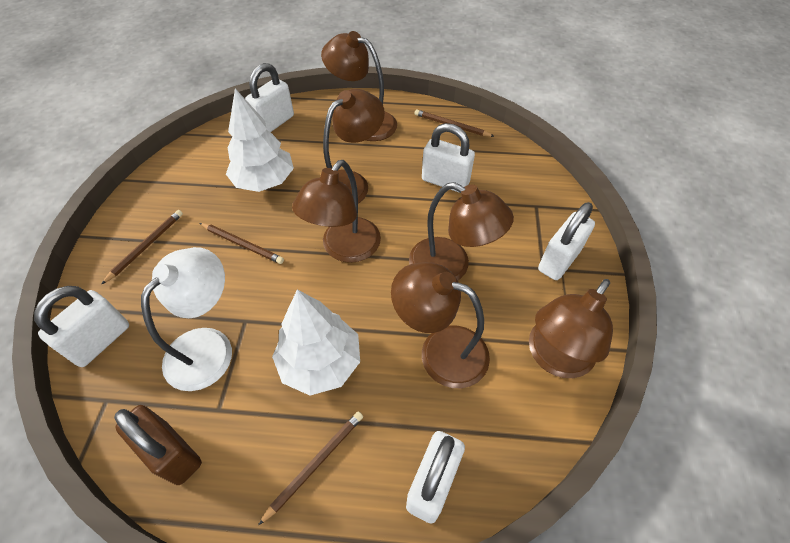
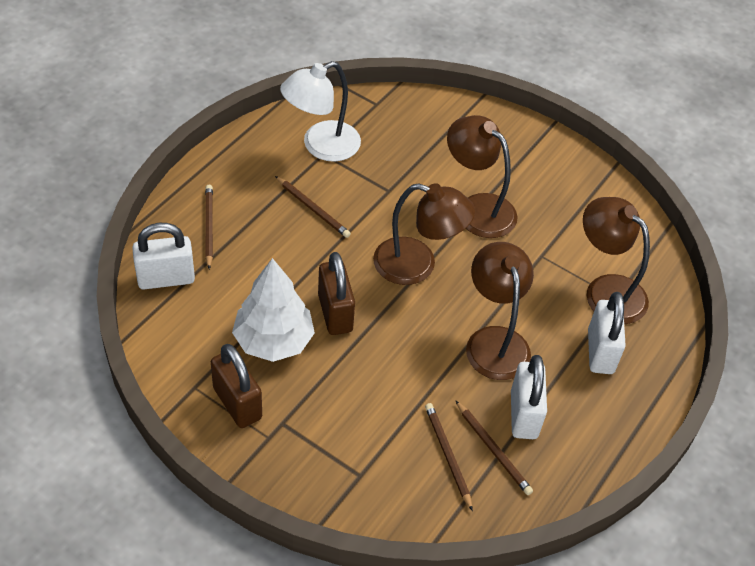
brown lamp: [292,160,381,263] [321,31,397,141] [323,89,385,204] [391,262,490,388] [409,182,514,280] [529,279,613,378] = 6 -> [373,183,475,285] [447,115,518,238] [466,242,534,380] [583,197,650,324] = 4
brown padlock: [114,405,202,485] = 1 -> [211,344,262,428] [318,252,355,335] = 2
white padlock: [34,286,129,367] [245,63,294,132] [406,431,465,524] [422,123,475,193] [538,202,595,280] = 5 -> [132,223,195,289] [511,355,547,439] [588,292,626,374] = 3
white tree: [226,89,294,192] [272,290,360,395] = 2 -> [232,258,315,362] = 1

